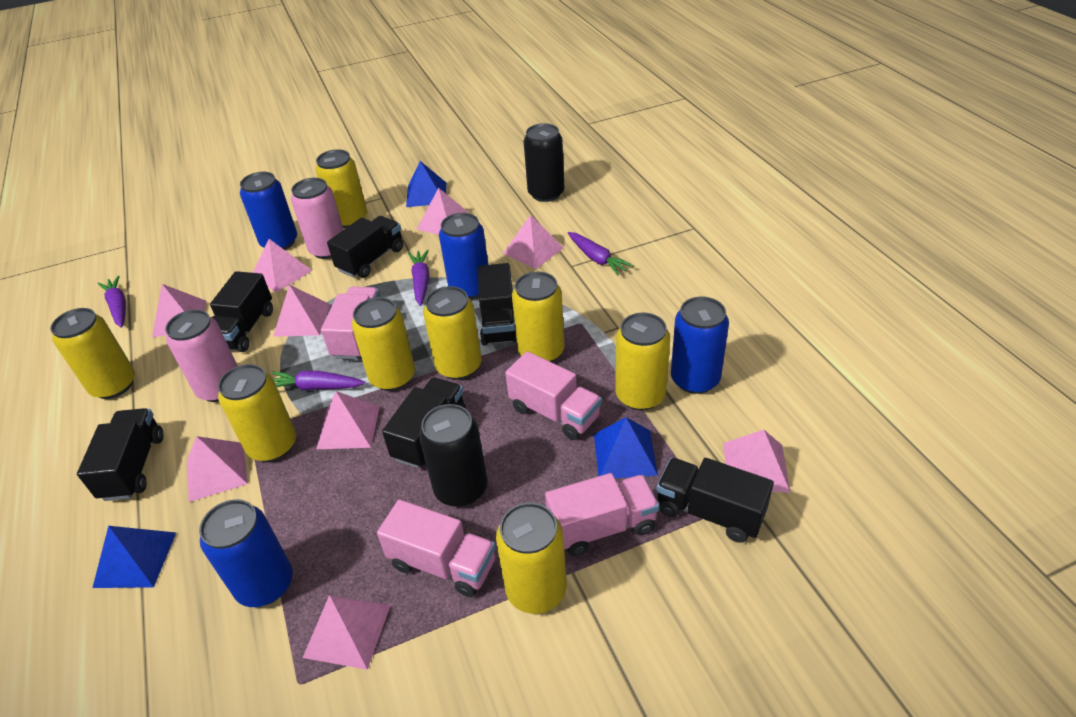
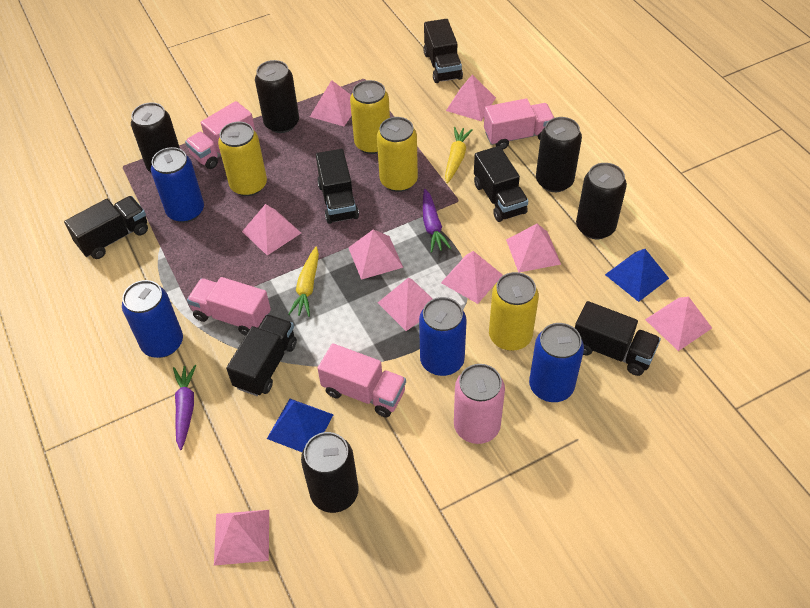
black can: [419,404,488,507] [524,123,565,202] = 2 -> [131,102,180,172] [255,60,299,133] [301,432,359,513] [536,117,582,192] [576,163,627,239] = 5
blue pyramid: [92,526,176,588] [406,161,446,207] [594,417,658,478] = 3 -> [267,399,334,452] [605,249,669,302] = 2
pink can: [165,309,237,402] [291,178,343,259] = 2 -> [454,364,505,444] = 1
purple carrot: [98,276,126,328] [272,371,366,390] [408,250,429,306] [568,232,633,276] = 4 -> [173,365,196,450] [423,189,452,252] = 2
yellow can: [50,308,135,399] [218,364,296,462] [315,149,367,228] [352,297,415,391] [423,286,482,380] [496,503,567,614] [512,271,565,362] [615,313,670,410] = 8 -> [218,122,267,196] [350,80,390,154] [377,117,418,192] [489,272,539,351] = 4
yellow carrot: none = 0 -> [288,247,319,317] [445,127,473,183] = 2

